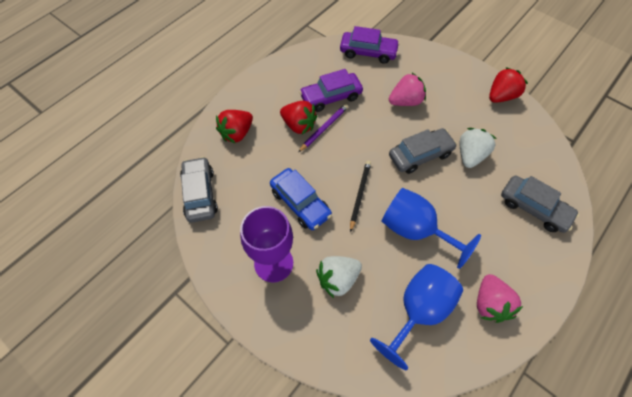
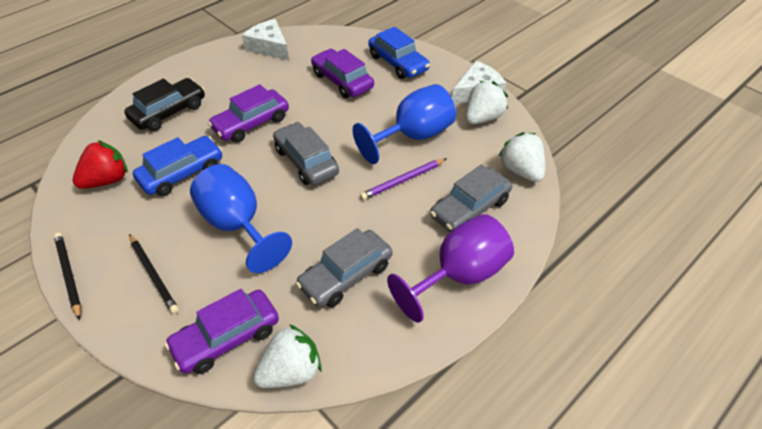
black car: none = 0 -> [124,78,205,131] = 1
black pencil: [350,161,371,232] = 1 -> [54,232,81,320] [129,234,179,314] = 2
blue car: [270,168,332,230] = 1 -> [133,136,222,196] [368,27,430,79] = 2
pink strawberry: [389,73,426,106] [477,274,523,323] = 2 -> none = 0
purple car: [299,69,363,112] [340,26,400,64] = 2 -> [165,289,279,374] [208,84,289,143] [311,49,374,98] = 3
red strawberry: [216,110,253,144] [280,101,317,134] [489,67,528,103] = 3 -> [73,140,128,189] = 1
white cheese: none = 0 -> [242,19,289,60] [452,61,507,104] = 2
white strawberry: [316,256,362,298] [460,128,497,168] = 2 -> [253,324,322,388] [465,81,508,124] [498,132,545,182] = 3

